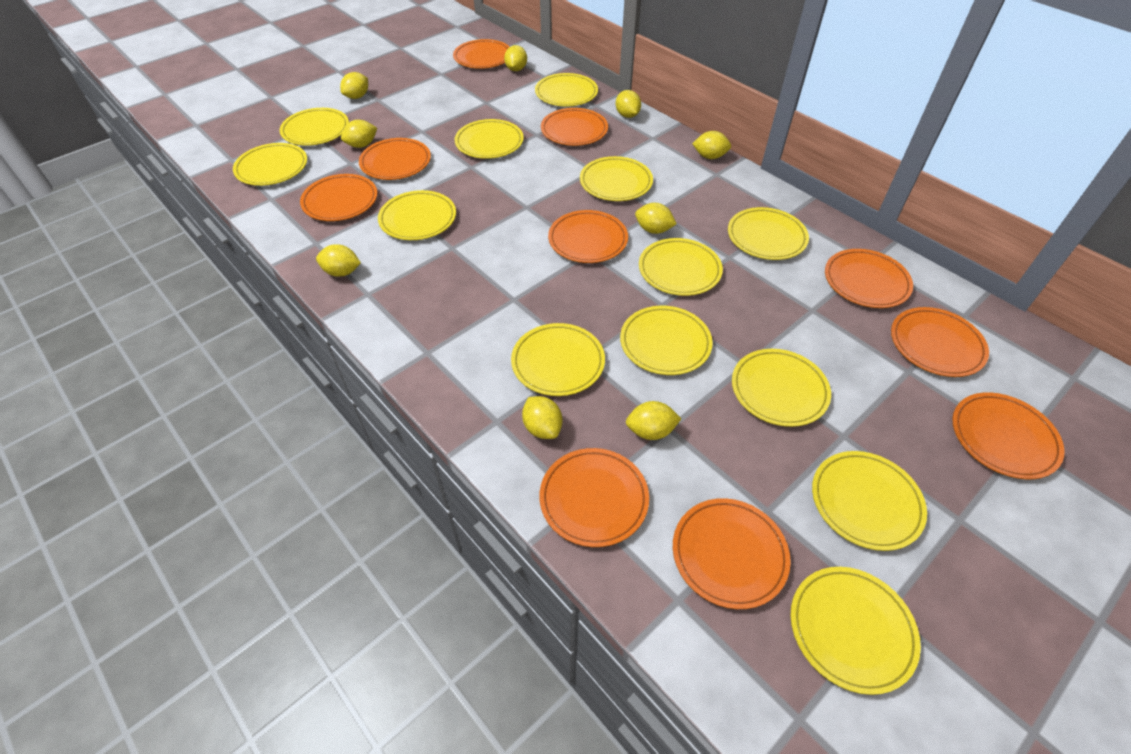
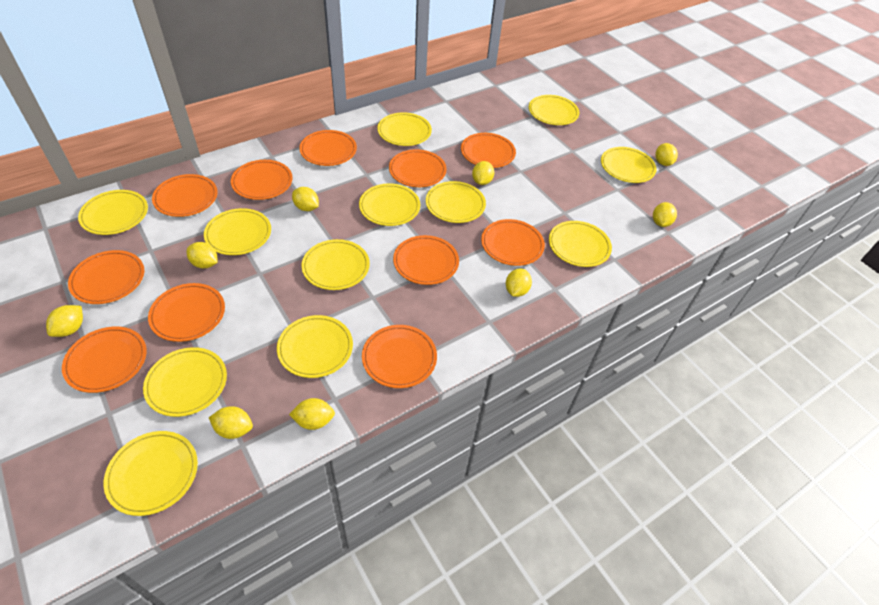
orange plate: [300,174,377,221] [359,138,431,180] [453,39,509,69] [539,448,649,547] [541,108,608,146] [548,210,628,263] [673,498,791,609] [825,249,913,308] [891,307,989,377] [952,392,1064,479] = 10 -> [62,326,147,393] [68,250,144,304] [148,283,225,342] [152,174,218,217] [231,160,293,200] [299,130,357,166] [362,325,437,388] [389,149,447,187] [393,235,459,285] [461,133,516,168] [481,219,545,266] = 11
yellow plate: [233,143,307,186] [279,108,349,146] [378,190,456,240] [455,119,524,159] [511,323,605,396] [535,73,598,106] [580,156,653,201] [620,306,713,375] [639,238,723,296] [728,207,809,260] [732,349,831,427] [791,567,921,695] [812,451,927,551] = 13 -> [78,190,148,235] [104,431,198,516] [143,347,227,417] [204,208,271,255] [277,315,353,378] [302,239,370,290] [359,183,420,226] [377,112,432,146] [426,181,486,223] [529,95,580,125] [549,221,612,267] [601,147,657,183] = 12

